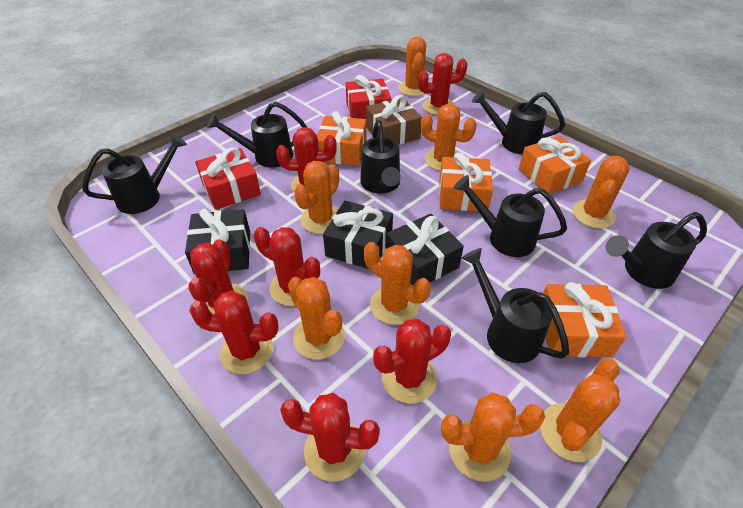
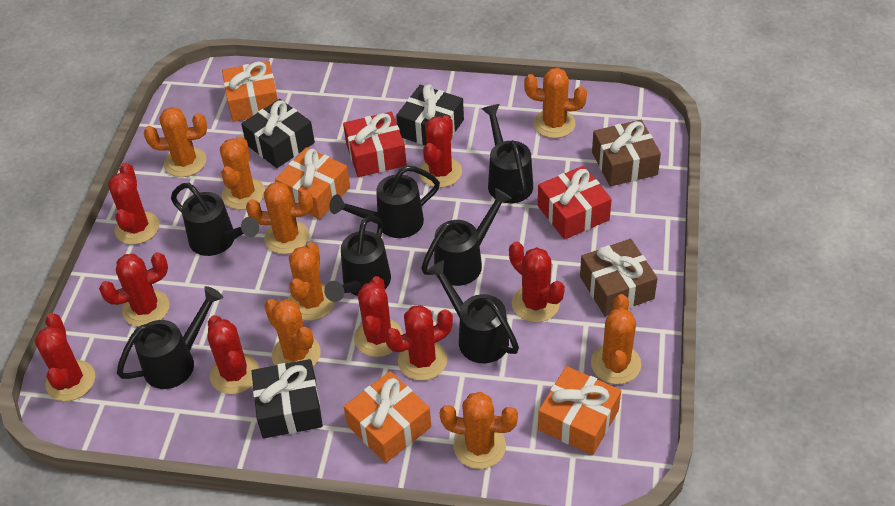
brown gift: [366,95,422,145] = 1 -> [580,239,658,316] [592,120,661,186] = 2
red cactus: [188,239,248,314] [189,291,279,374] [254,227,320,306] [276,127,337,191] [280,393,380,482] [373,319,451,404] [418,53,468,115] = 7 -> [35,313,95,401] [99,252,170,327] [108,163,159,245] [207,315,259,394] [354,276,403,357] [385,305,453,381] [419,115,462,188] [509,241,565,322] = 8

